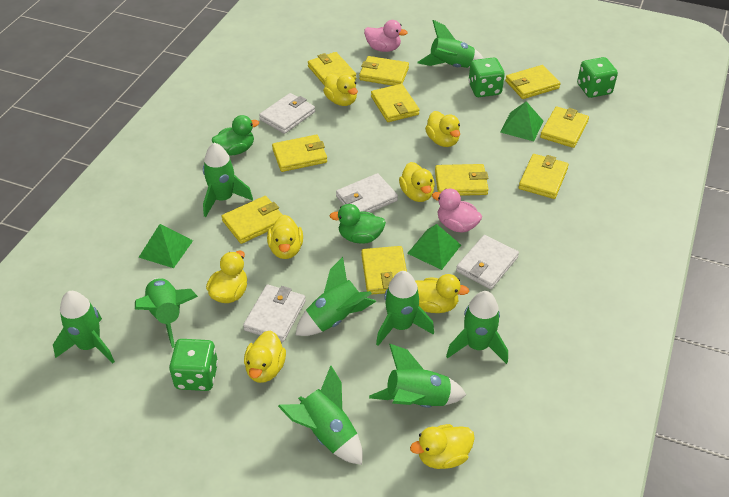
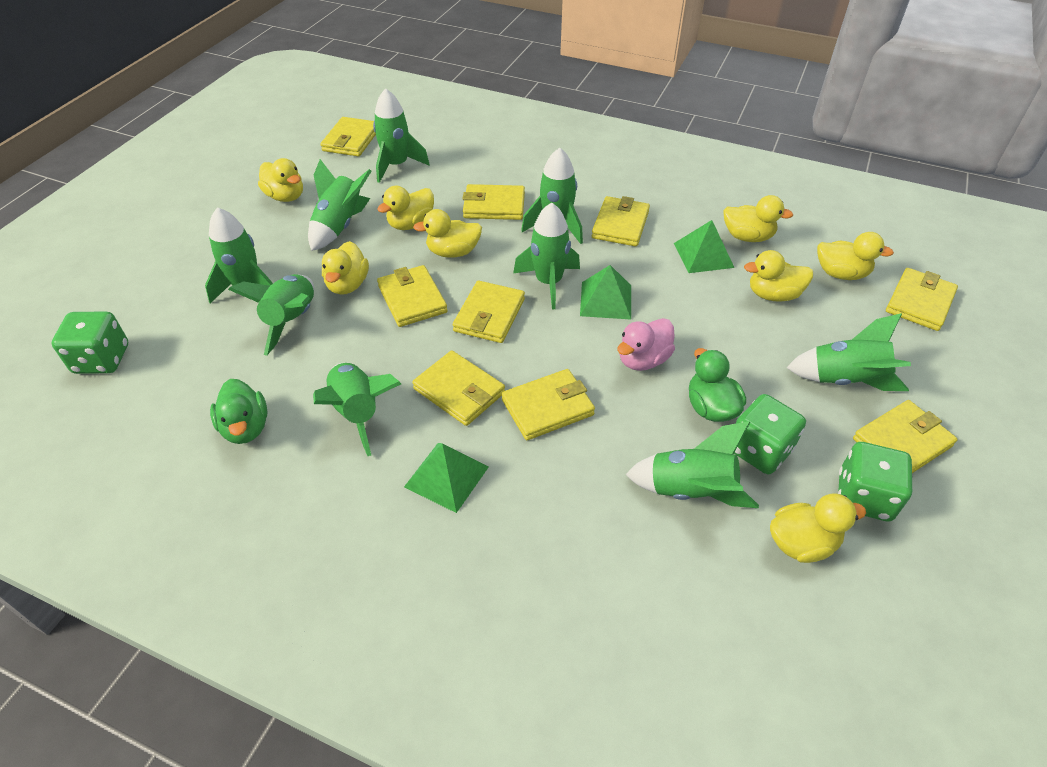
pink duck: [364,20,408,52] [432,188,482,233] = 2 -> [617,318,675,371] = 1
white wallet: [243,284,306,342] [259,93,315,134] [336,173,398,213] [456,235,519,289] = 4 -> none = 0
yellow wallet: [222,196,282,244] [272,135,327,172] [308,52,356,86] [359,56,409,86] [361,246,407,295] [371,84,419,122] [435,164,488,196] [505,65,561,99] [519,154,569,199] [540,106,589,148] = 10 -> [321,117,376,157] [377,265,448,327] [412,350,505,426] [453,281,525,343] [462,184,525,220] [502,369,595,440] [592,196,650,247] [853,400,958,473] [886,268,958,331] = 9

